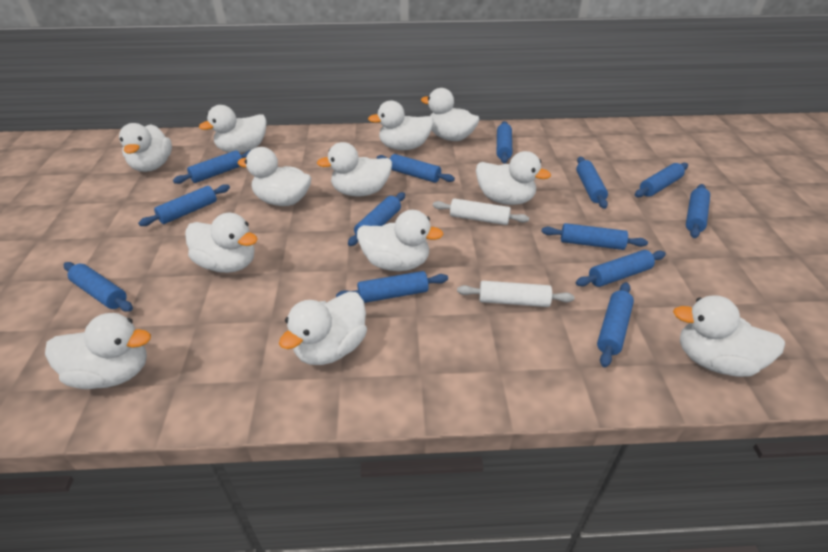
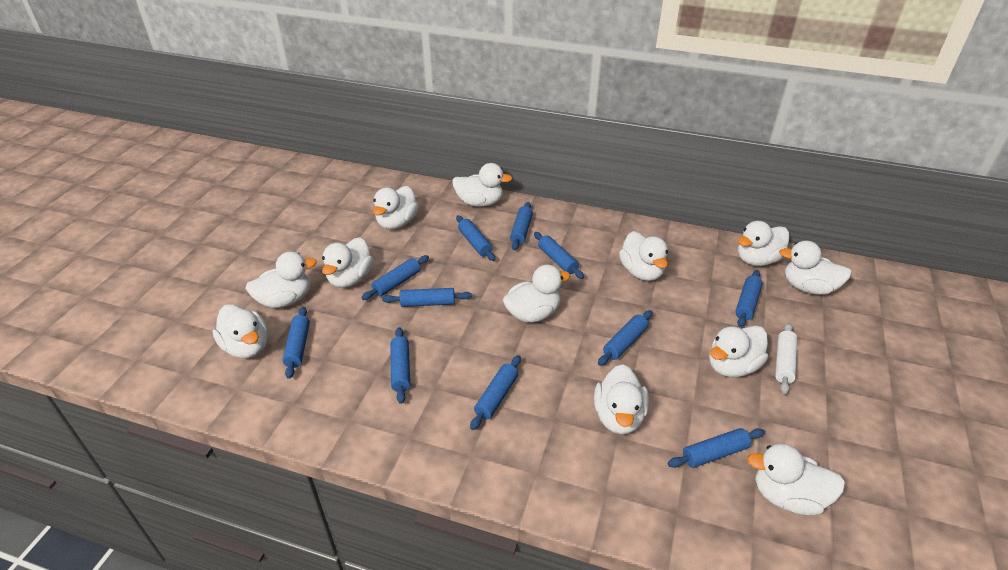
blue rolling pin: [64,262,133,312] [138,184,230,226] [173,150,251,184] [336,271,448,303] [348,192,405,246] [377,154,455,183] [497,121,512,163] [541,223,648,250] [576,157,608,209] [576,250,666,287] [597,282,634,367] [635,163,688,197] [686,184,710,238] = 13 -> [283,307,310,379] [361,255,429,300] [382,288,472,307] [390,327,410,404] [456,215,495,261] [470,355,521,430] [510,202,533,250] [534,232,584,279] [598,310,652,366] [668,428,765,468] [735,270,762,327] = 11
white rolling pin: [433,198,529,225] [457,281,574,307] = 2 -> [775,323,797,394] = 1

